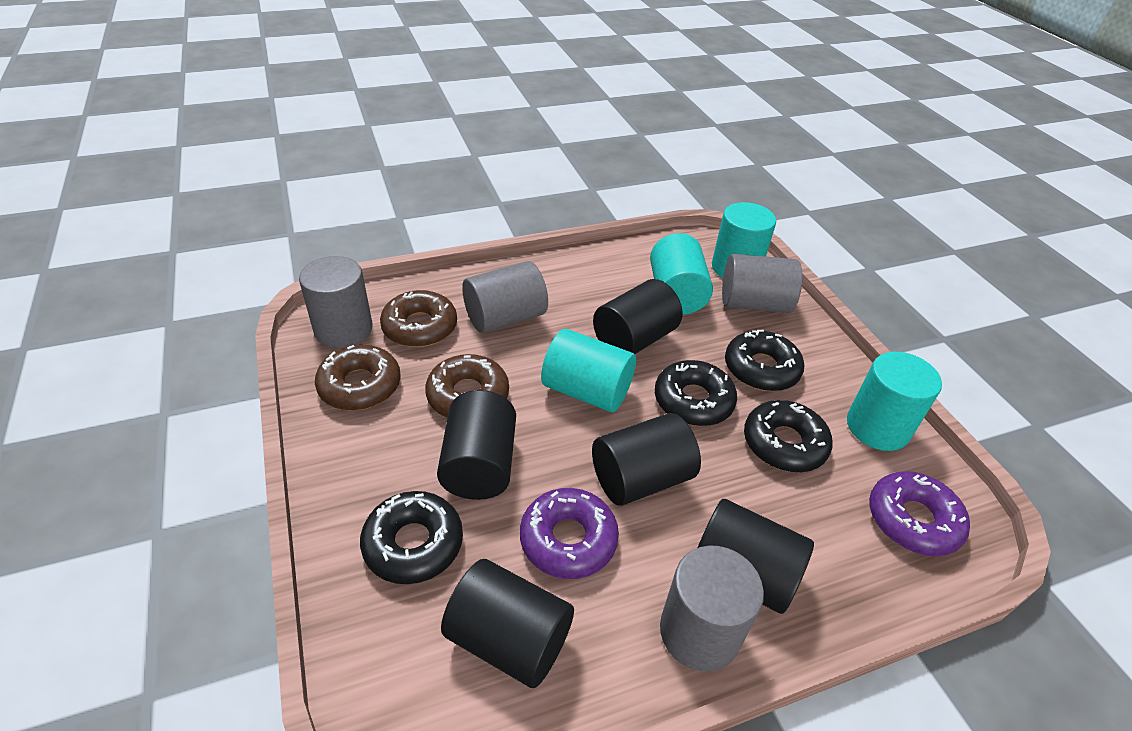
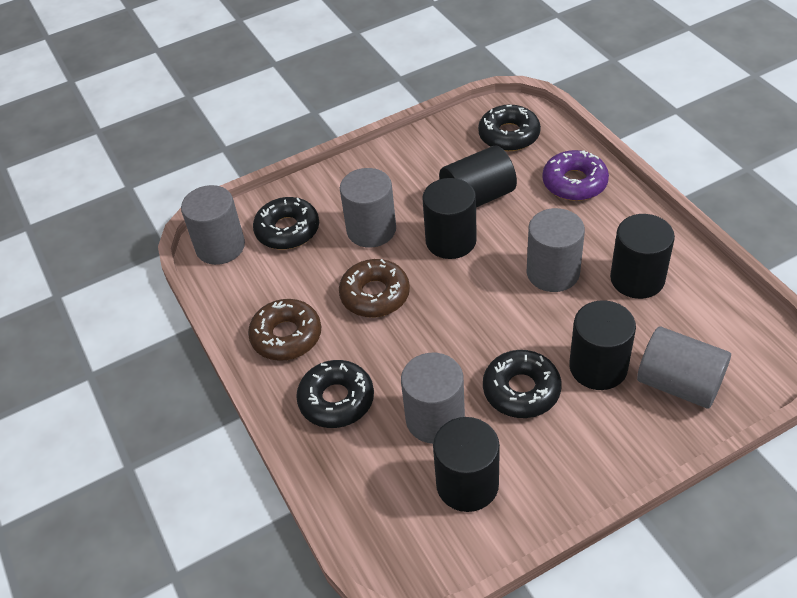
brown donut: [315,345,401,411] [380,290,457,347] [425,354,509,418] = 3 -> [248,299,321,361] [339,259,410,317] = 2
grey cylinder: [299,256,373,348] [462,261,548,333] [660,546,764,672] [722,254,802,313] = 4 -> [181,185,245,265] [340,168,396,248] [401,353,465,444] [527,208,585,292] [637,327,731,408] = 5
purple donut: [520,488,619,579] [869,471,970,556] = 2 -> [542,150,609,201] = 1
turquoise cylinder: [541,329,636,412] [650,233,713,314] [712,202,776,278] [847,352,942,451] = 4 -> none = 0

